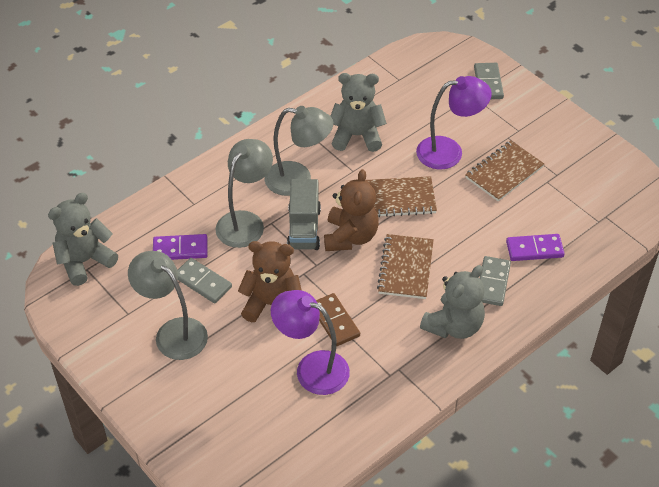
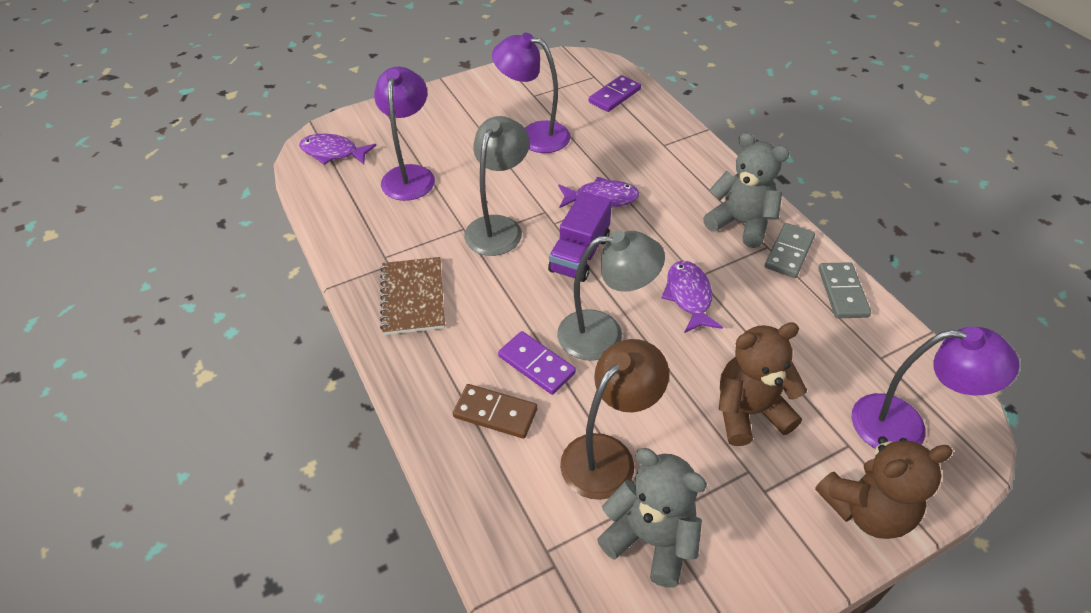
brown lamp: none = 0 -> [560,339,669,500] = 1
brown notebook: [365,176,437,217] [377,234,434,299] [465,141,544,201] = 3 -> [380,257,445,335] = 1
grey domino: [177,258,232,303] [474,63,504,99] [480,256,511,306] = 3 -> [765,223,815,278] [818,262,871,318] = 2
grey lamp: [128,251,208,360] [216,139,273,248] [264,106,333,196] = 3 -> [464,116,530,256] [557,230,665,361] = 2
grey teddy bear: [48,193,118,286] [331,73,387,152] [420,265,485,339] = 3 -> [597,448,707,588] [703,133,790,248] = 2
grey truck: [287,179,321,250] = 1 -> none = 0
purple fish: none = 0 -> [299,134,377,165] [558,177,639,208] [661,261,723,333] = 3
purple lamp: [271,290,350,395] [416,76,492,169] = 2 -> [374,67,435,201] [492,33,570,153] [852,327,1019,449] = 3
purple truck: none = 0 -> [548,191,612,282] = 1

